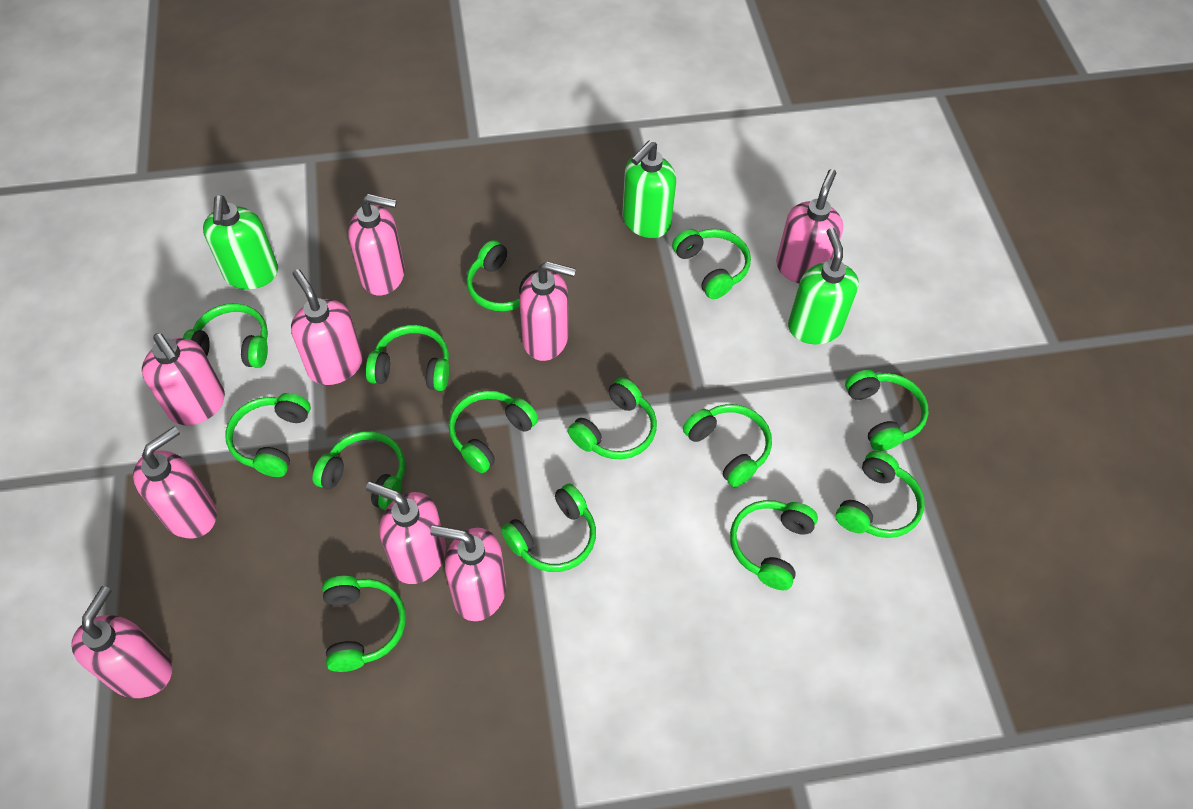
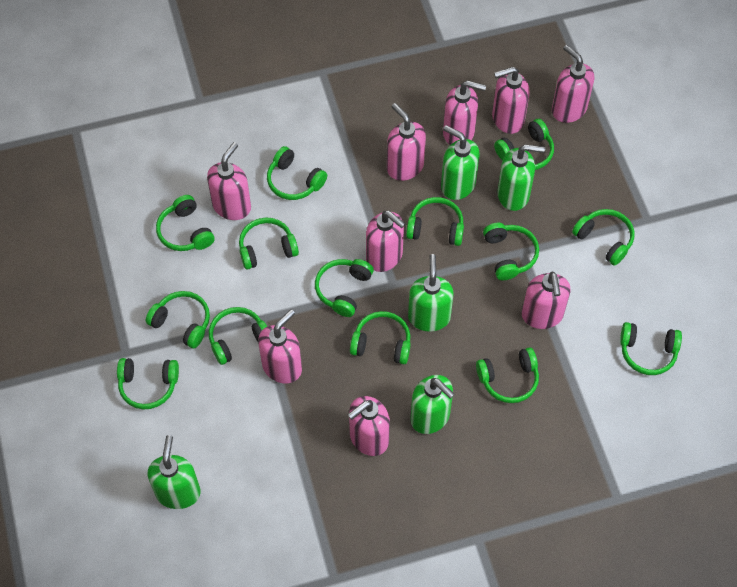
green soap dispenser: [203,195,278,289] [622,141,676,238] [788,228,859,344] = 3 -> [148,435,201,509] [408,254,454,332] [410,375,455,434] [441,125,480,200] [497,145,545,211] = 5

